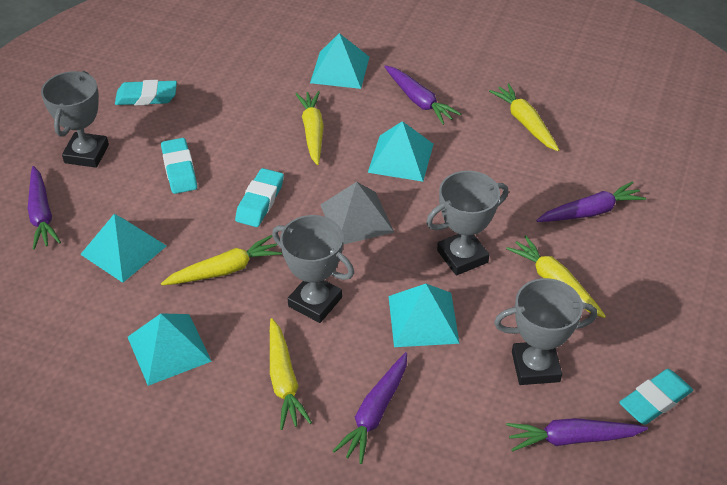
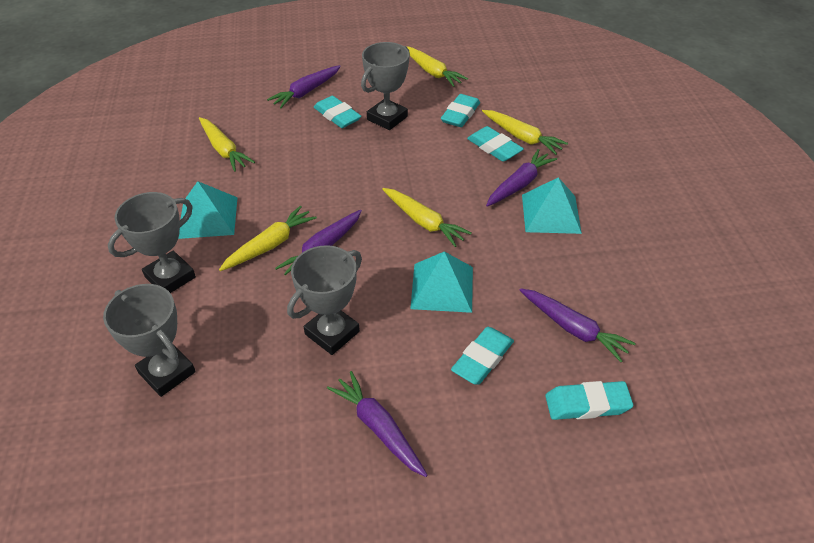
grey pyramid: [321,182,394,245] = 1 -> none = 0
turquoise eraser: [115,80,177,105] [161,138,197,194] [235,168,284,227] [619,369,693,425] = 4 -> [314,96,362,128] [441,94,480,127] [451,327,514,385] [467,126,524,162] [545,381,633,420] = 5
turquoise pyramid: [80,214,166,283] [128,313,212,386] [310,33,369,89] [368,121,434,182] [389,284,460,347] = 5 -> [178,181,238,239] [410,251,473,313] [522,177,582,234] = 3

